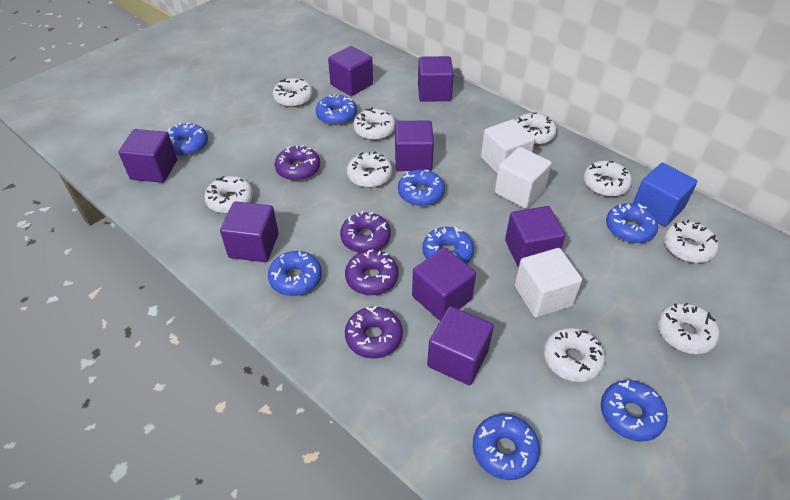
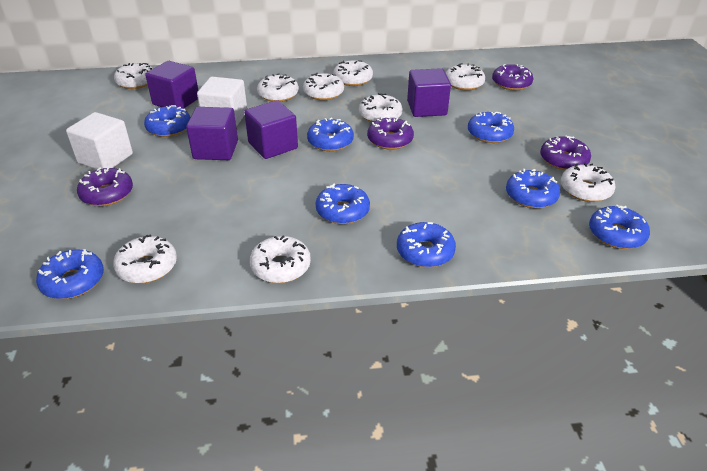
blue cube: [633,163,697,227] = 1 -> none = 0
purple cube: [118,129,177,183] [220,201,279,262] [328,46,373,96] [395,121,434,171] [412,248,476,321] [418,56,454,102] [427,306,494,385] [505,206,565,268] = 8 -> [145,61,199,109] [186,107,238,160] [244,100,298,159] [407,68,451,117] = 4
white cube: [481,119,535,173] [495,147,552,209] [515,248,582,318] = 3 -> [66,112,133,169] [197,77,247,127] = 2

